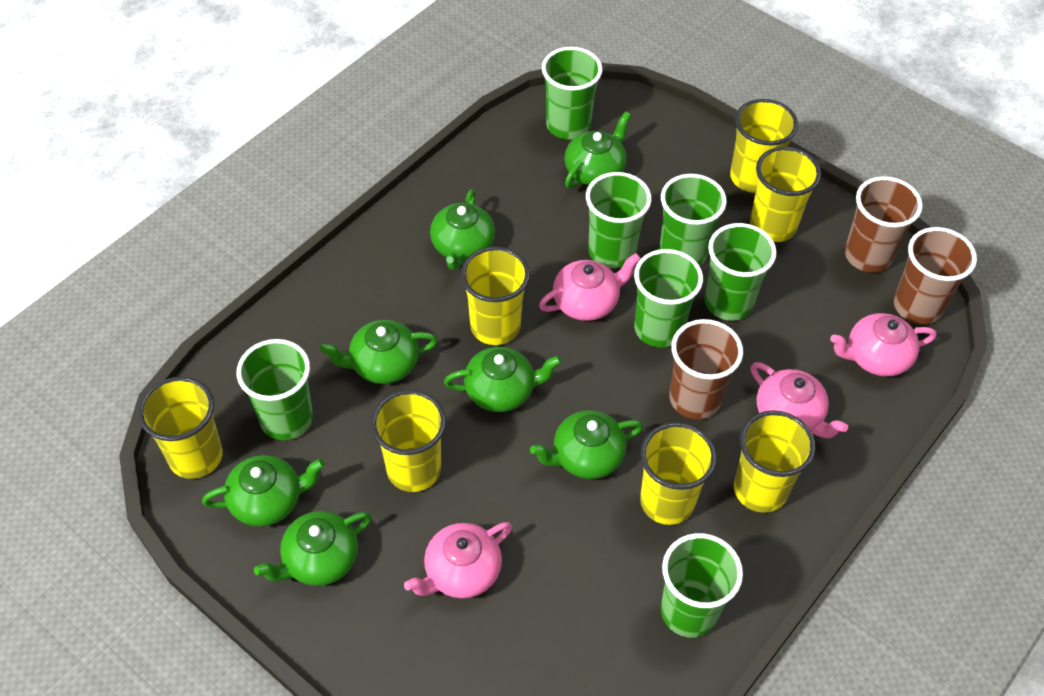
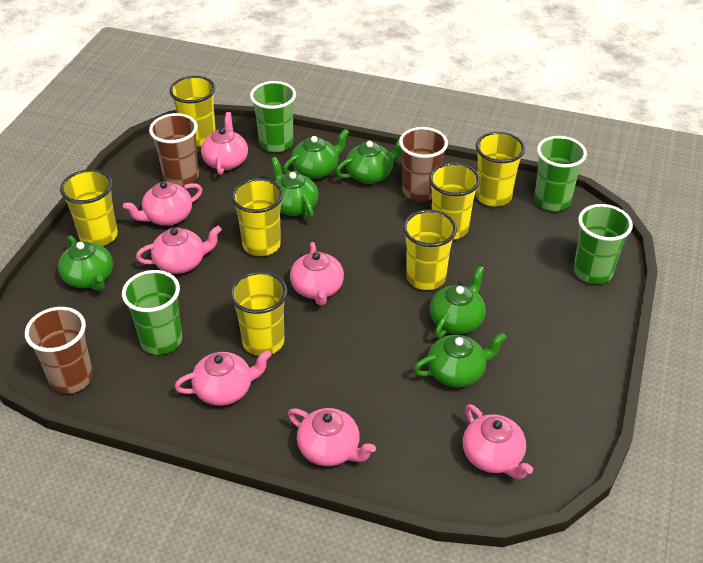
green cup: [237,339,313,440] [542,47,603,139] [586,172,652,268] [634,249,703,348] [659,174,727,266] [661,533,743,638] [705,223,777,321] = 7 -> [122,270,182,355] [250,81,296,152] [534,136,587,211] [574,204,633,284] = 4
green teapot: [202,455,325,527] [254,511,372,586] [320,320,438,384] [430,189,495,270] [444,347,562,412] [530,410,643,479] [564,111,631,188] = 7 -> [58,235,113,291] [271,157,319,219] [283,129,349,179] [336,140,402,184] [414,333,507,387] [430,266,486,338] = 6
pink teapot: [404,522,512,598] [539,253,641,321] [751,362,848,438] [830,313,936,376] = 4 -> [123,181,202,226] [136,226,222,274] [175,350,271,406] [201,112,248,175] [288,408,376,466] [290,242,344,305] [463,404,533,480] = 7

